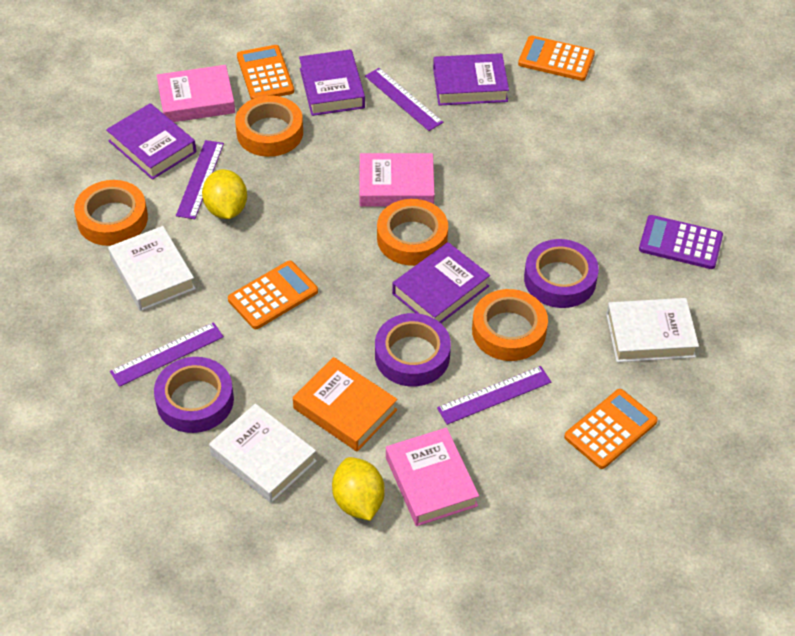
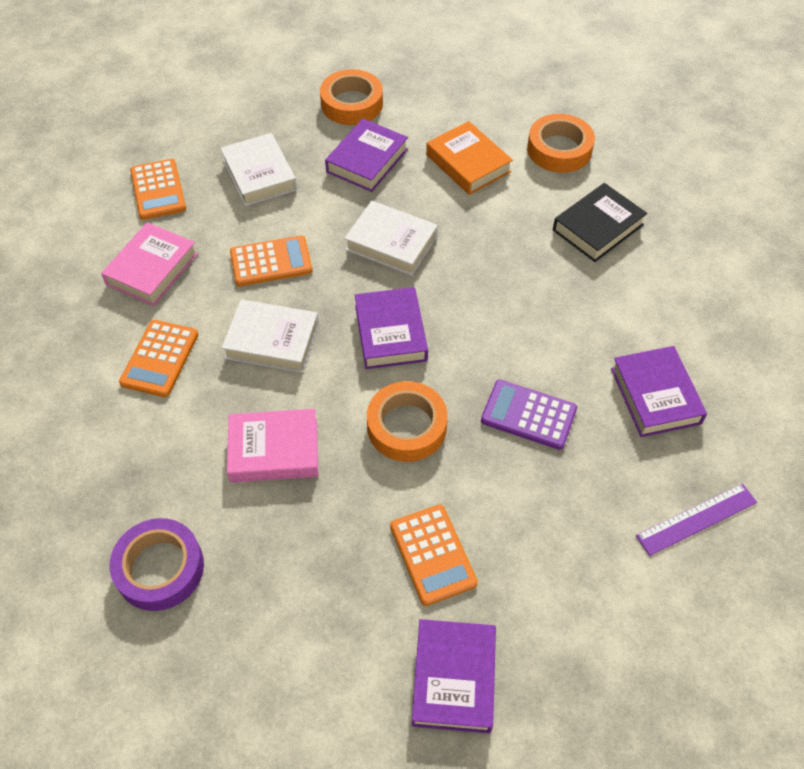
black book: none = 0 -> [553,183,647,262] = 1
orange tape: [74,180,148,246] [235,96,303,157] [377,199,448,266] [472,289,548,361] = 4 -> [320,69,383,125] [367,381,448,462] [527,114,595,173] = 3
pink book: [157,65,235,122] [359,153,435,207] [386,428,479,526] = 3 -> [101,222,198,306] [227,409,318,483] = 2
purple ruler: [110,322,224,387] [176,140,224,219] [365,68,443,131] [437,366,551,425] = 4 -> [636,483,757,556] = 1
purple tape: [154,357,234,433] [375,313,451,387] [524,239,599,308] = 3 -> [110,518,204,611] = 1
yellow lemon: [202,169,247,219] [332,457,385,521] = 2 -> none = 0

